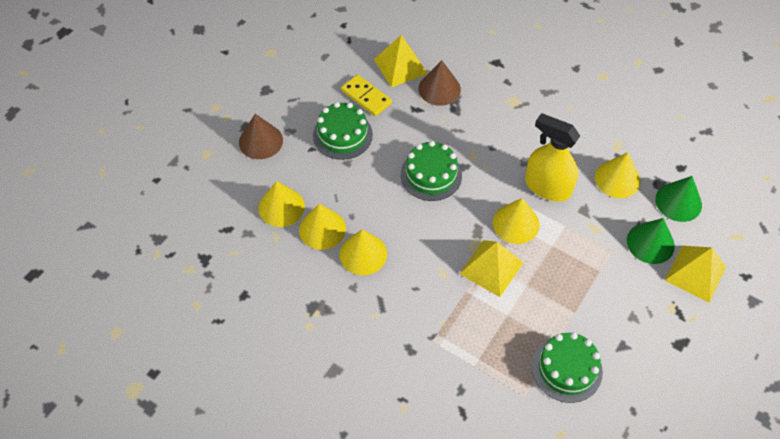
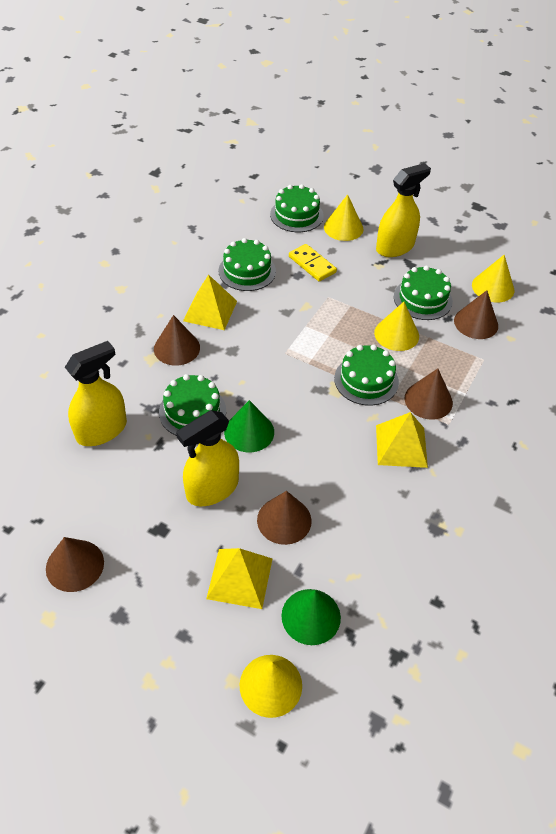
brown cone: [239,114,283,159] [418,60,461,106] = 2 -> [46,537,104,592] [154,315,200,366] [257,491,312,545] [405,369,453,420] [454,290,498,339] = 5
green cake: [313,102,373,160] [401,141,462,201] [532,332,603,403] = 3 -> [159,374,226,436] [219,238,276,291] [270,184,324,232] [334,345,399,406] [394,265,453,320] = 5
yellow cone: [258,181,305,227] [299,204,346,250] [339,230,387,275] [493,198,540,244] [595,152,640,198] = 5 -> [240,655,302,718] [324,195,363,241] [374,302,419,351] [472,255,514,302] = 4
yellow spray bottle: [525,113,580,201] = 1 -> [65,341,127,446] [176,410,239,506] [376,163,431,257] = 3

